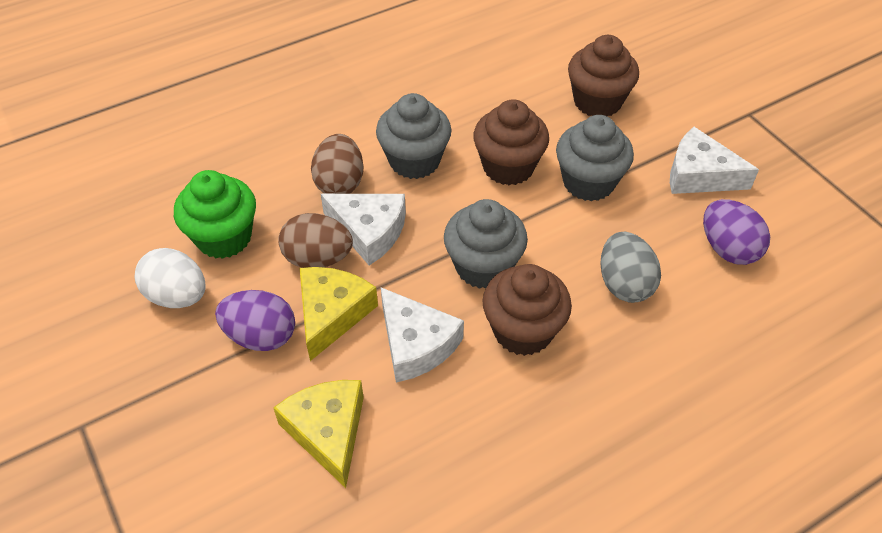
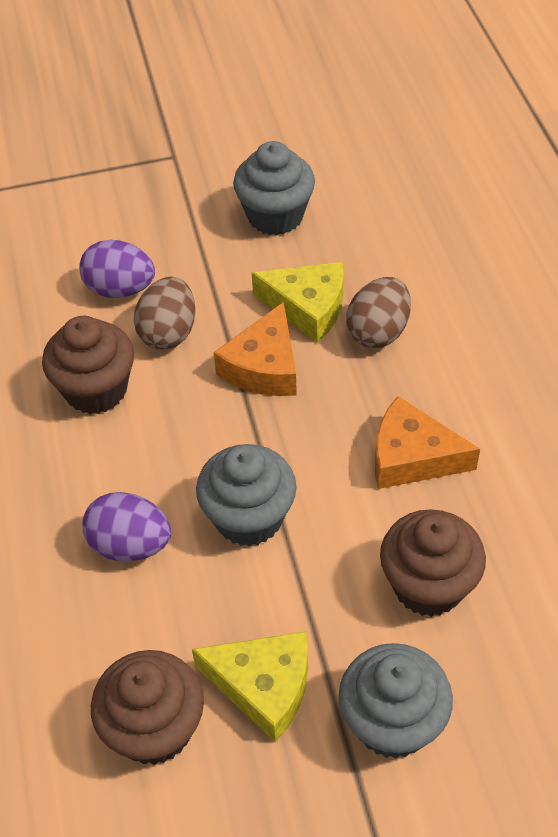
green cupcake: [174,170,256,259] = 1 -> none = 0
grey egg: [600,232,661,303] = 1 -> none = 0
orange cheese: none = 0 -> [214,302,297,396] [375,396,480,489] = 2
white cheese: [321,194,406,265] [381,287,464,382] [670,127,759,194] = 3 -> none = 0
white egg: [134,248,206,308] = 1 -> none = 0

